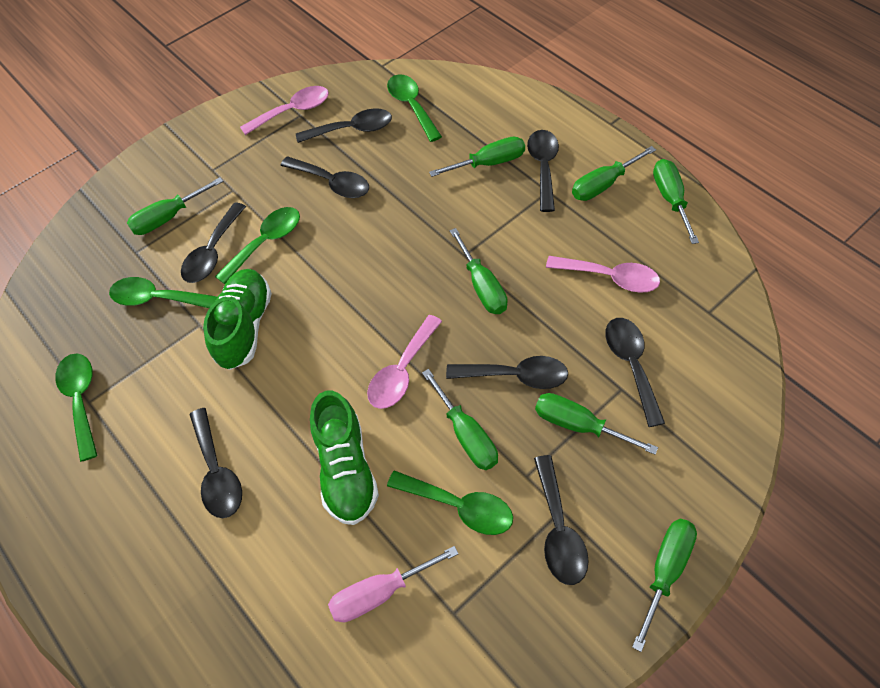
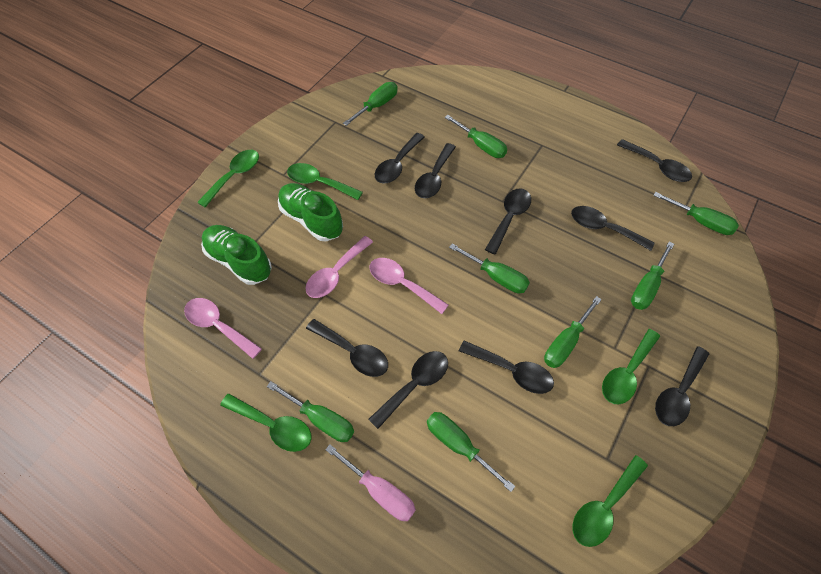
black spoon: [181,202,246,283] [189,408,242,518] [280,156,369,198] [296,108,392,143] [446,356,568,389] [527,130,559,212] [534,455,589,585] [605,318,665,427] = 8 -> [306,319,388,377] [368,351,448,429] [375,133,425,183] [415,143,456,199] [459,340,554,394] [485,188,531,255] [571,206,655,251] [617,139,692,182] [655,346,709,426] = 9

